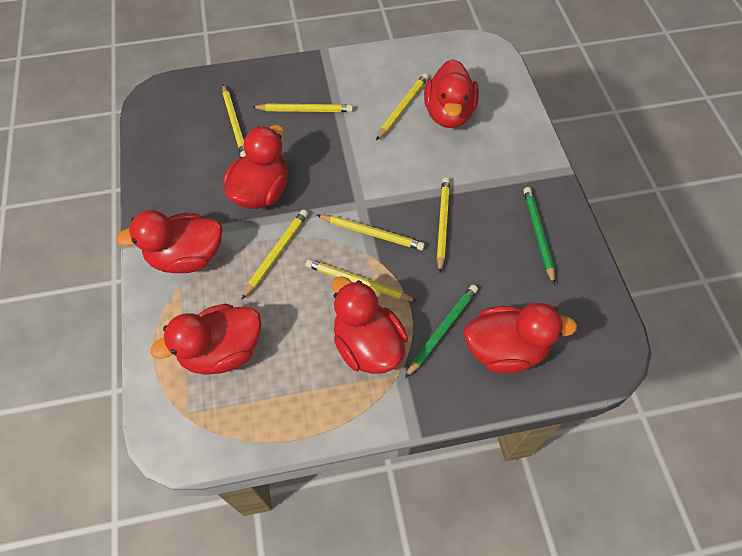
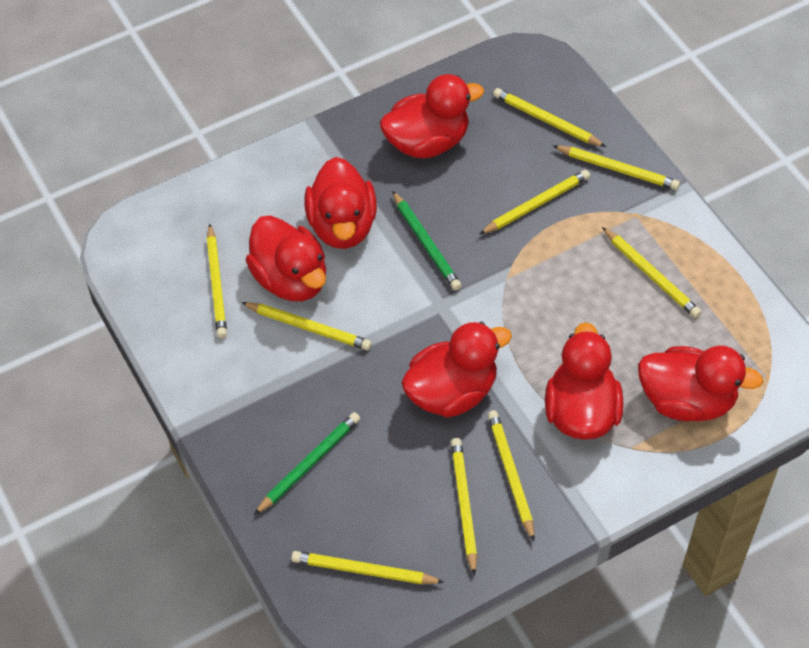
yellow pencil: [222,84,246,157] [241,210,308,300] [252,103,353,112] [306,259,418,302] [317,214,425,250] [376,73,428,140] [437,177,450,273] = 7 -> [207,224,227,338] [241,302,372,350] [291,551,445,584] [451,438,477,576] [479,170,590,234] [488,410,535,542] [493,88,606,147] [553,146,680,190] [602,227,701,318] = 9

